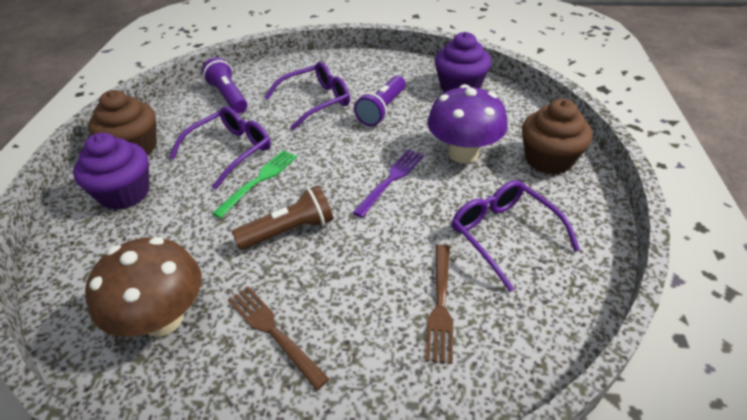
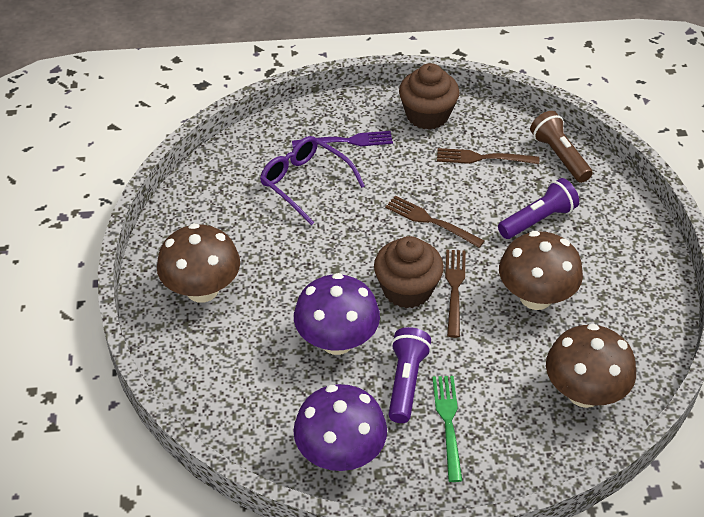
brown fork: [227,286,329,390] [425,244,453,364] = 2 -> [385,196,485,248] [437,148,539,164] [445,250,466,338] = 3
brown mushroom: [85,237,202,337] = 1 -> [157,223,240,303] [499,231,583,310] [546,324,636,408] = 3
purple cupcake: [73,133,150,210] [434,32,491,92] = 2 -> none = 0
purple glasses: [169,107,271,190] [264,62,350,130] [452,180,580,292] = 3 -> [260,136,365,225] = 1
purple mushroom: [427,84,508,163] = 1 -> [293,384,387,471] [294,273,380,355] = 2

